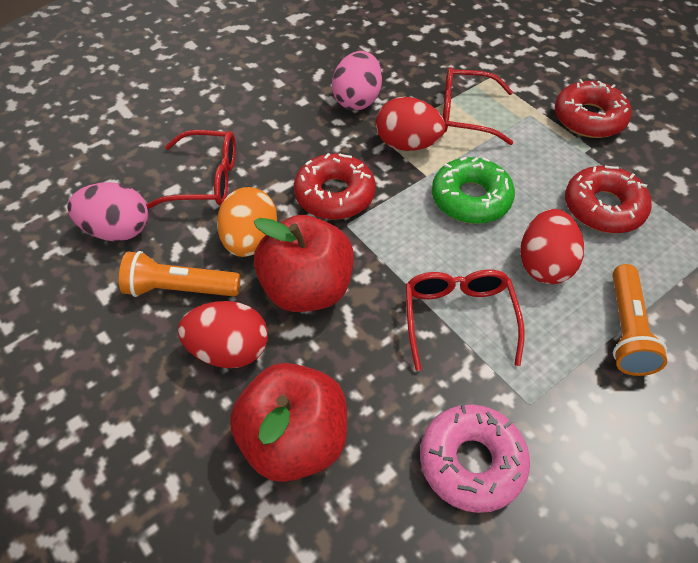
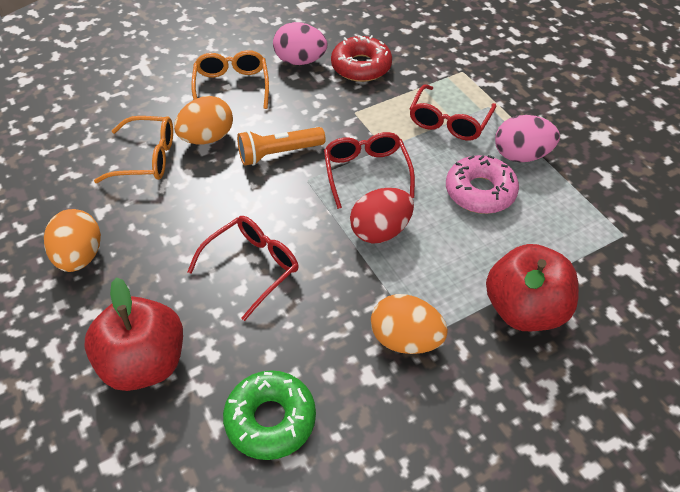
orange egg: [217,187,277,257] = 1 -> [44,209,101,272] [174,96,233,144] [371,294,448,354] = 3
orange flashlight: [119,251,241,297] [613,264,667,376] = 2 -> [237,127,326,166] = 1
orange glasses: none = 0 -> [94,116,173,183] [191,50,269,109] = 2
red donut: [294,153,376,220] [555,79,632,138] [565,165,652,233] = 3 -> [331,35,392,82] = 1
red egg: [178,301,268,368] [376,97,445,151] [520,209,584,284] = 3 -> [350,188,414,243] = 1

